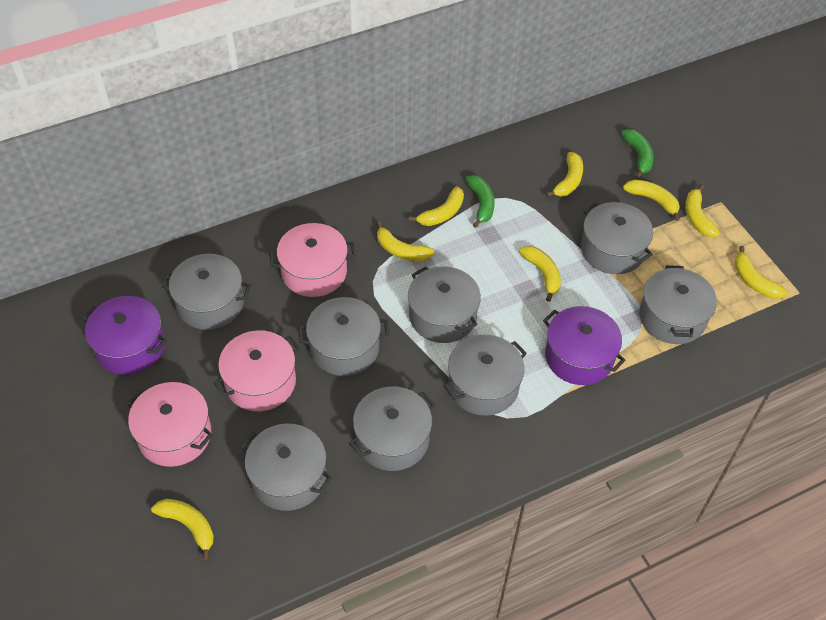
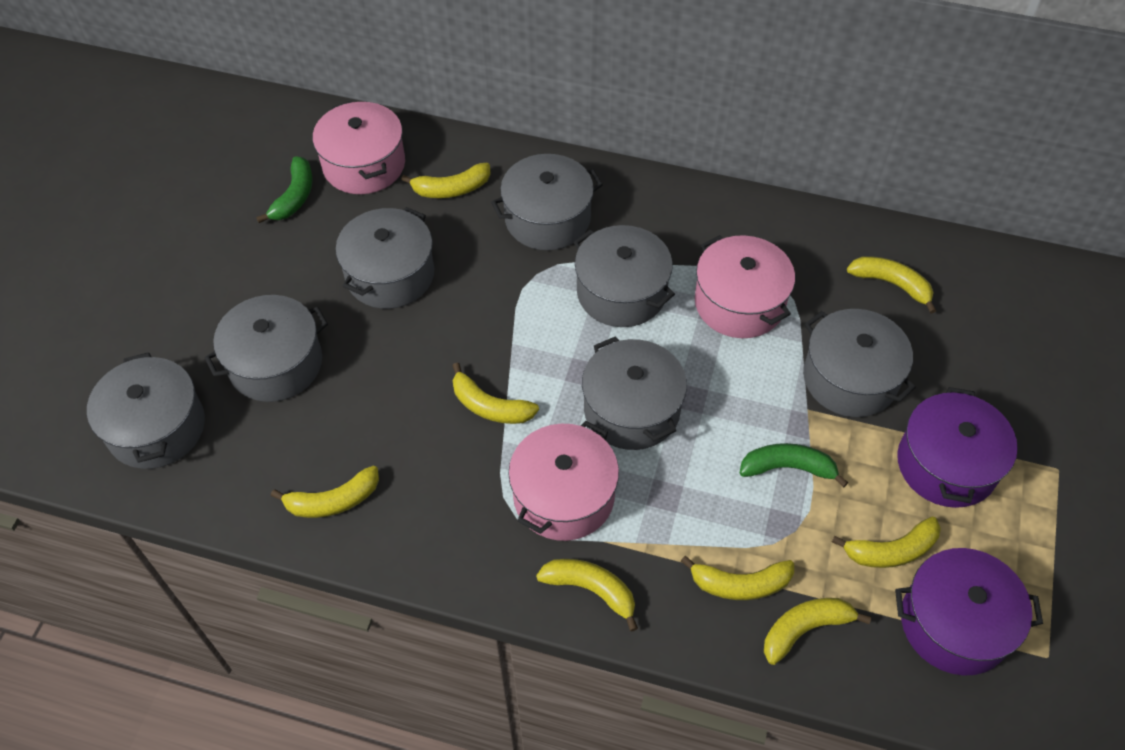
grey pot: [162,254,251,330] [241,423,332,511] [298,297,389,376] [349,386,435,471] [408,266,481,343] [444,335,527,416] [581,202,653,274] [639,265,717,344] = 8 -> [87,352,205,469] [204,295,328,402] [336,207,434,309] [491,154,603,250] [573,225,675,327] [582,336,687,450] [803,309,916,417] = 7

